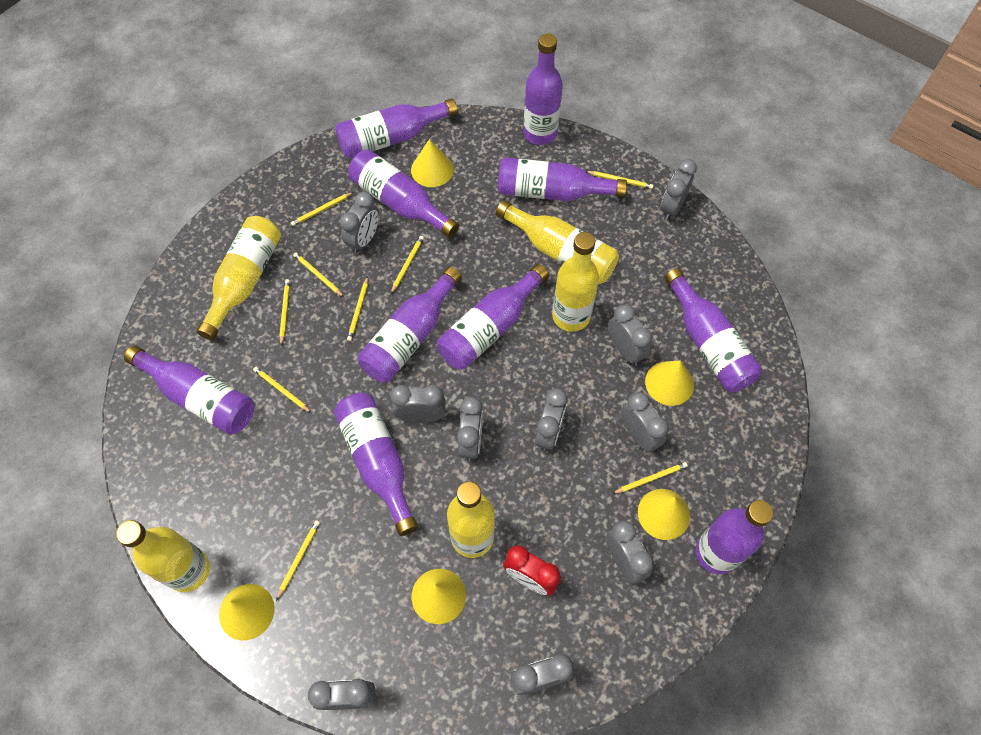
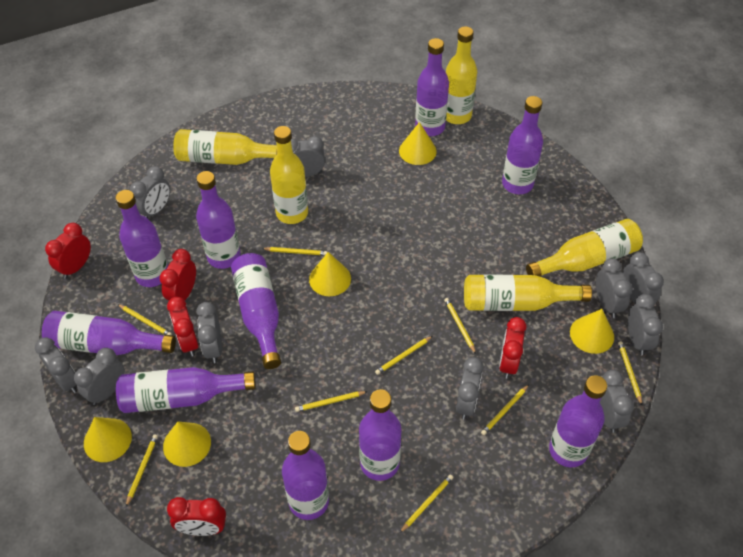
red clock: [503,545,561,596] = 1 -> [45,223,91,279] [160,249,196,300] [167,297,199,356] [167,497,226,536] [499,317,527,379] = 5

